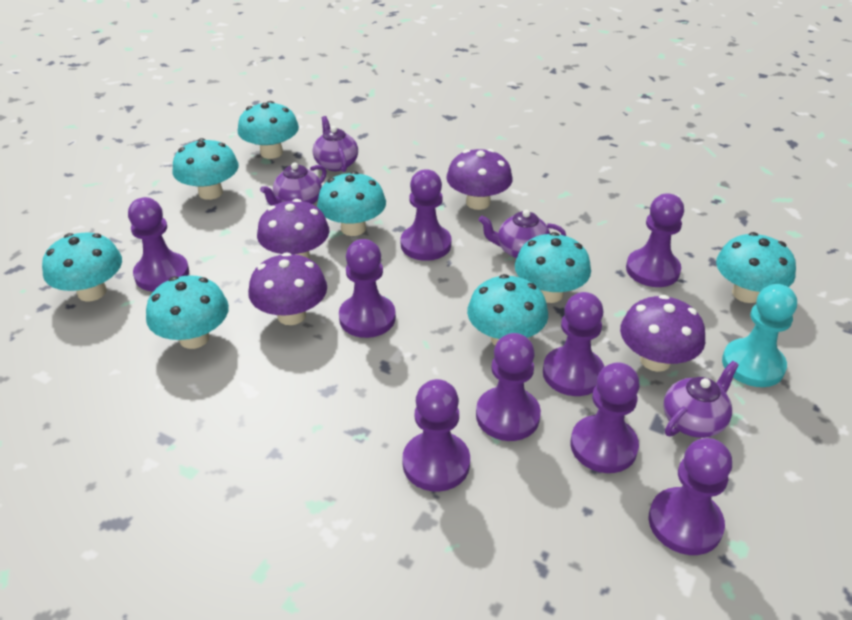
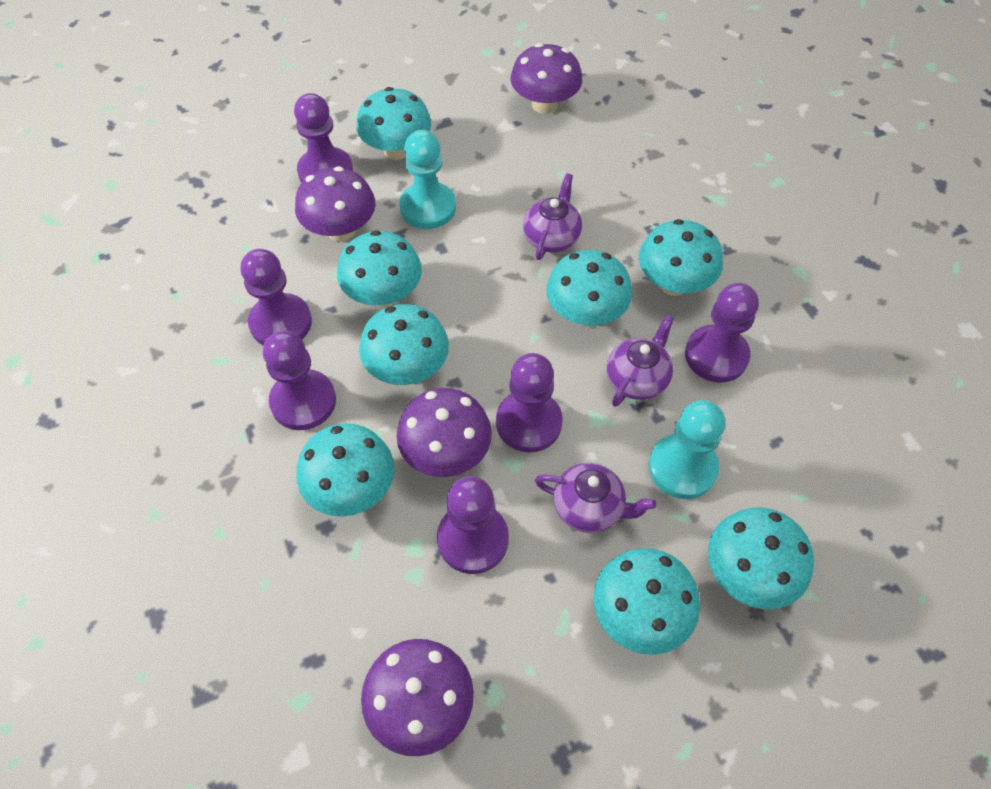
purple pawn: [128,197,189,292] [339,239,396,338] [401,169,451,261] [402,379,470,492] [476,333,541,441] [543,292,604,396] [570,362,640,473] [626,193,684,287] [648,438,732,555] = 9 -> [240,249,312,345] [263,331,336,430] [294,93,353,183] [437,476,509,574] [496,353,563,452] [685,283,759,383] = 6
purple teapot: [260,163,327,206] [313,116,358,172] [479,210,566,258] [663,361,739,438] = 4 -> [523,173,582,260] [535,463,656,533] [607,315,674,407] = 3
turquoise pawn: [722,284,797,387] = 1 -> [399,130,456,229] [649,400,725,499] = 2

